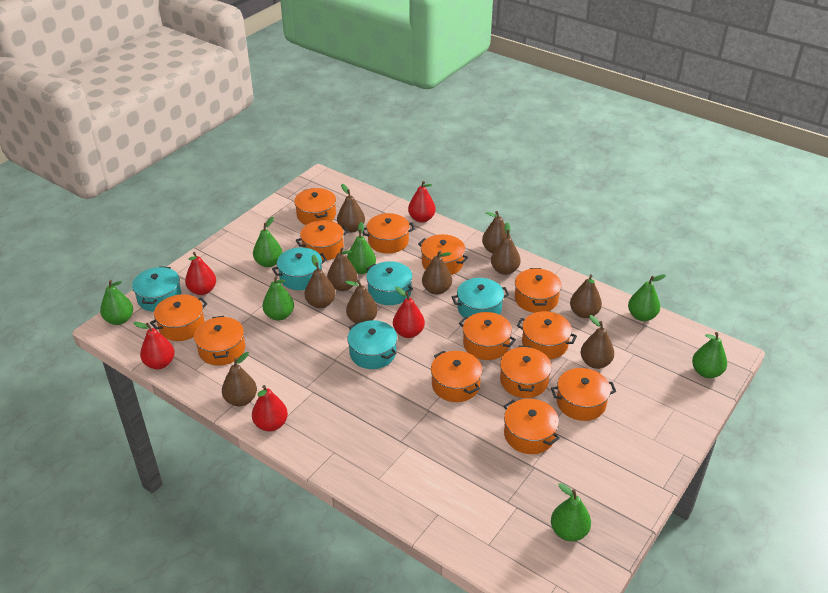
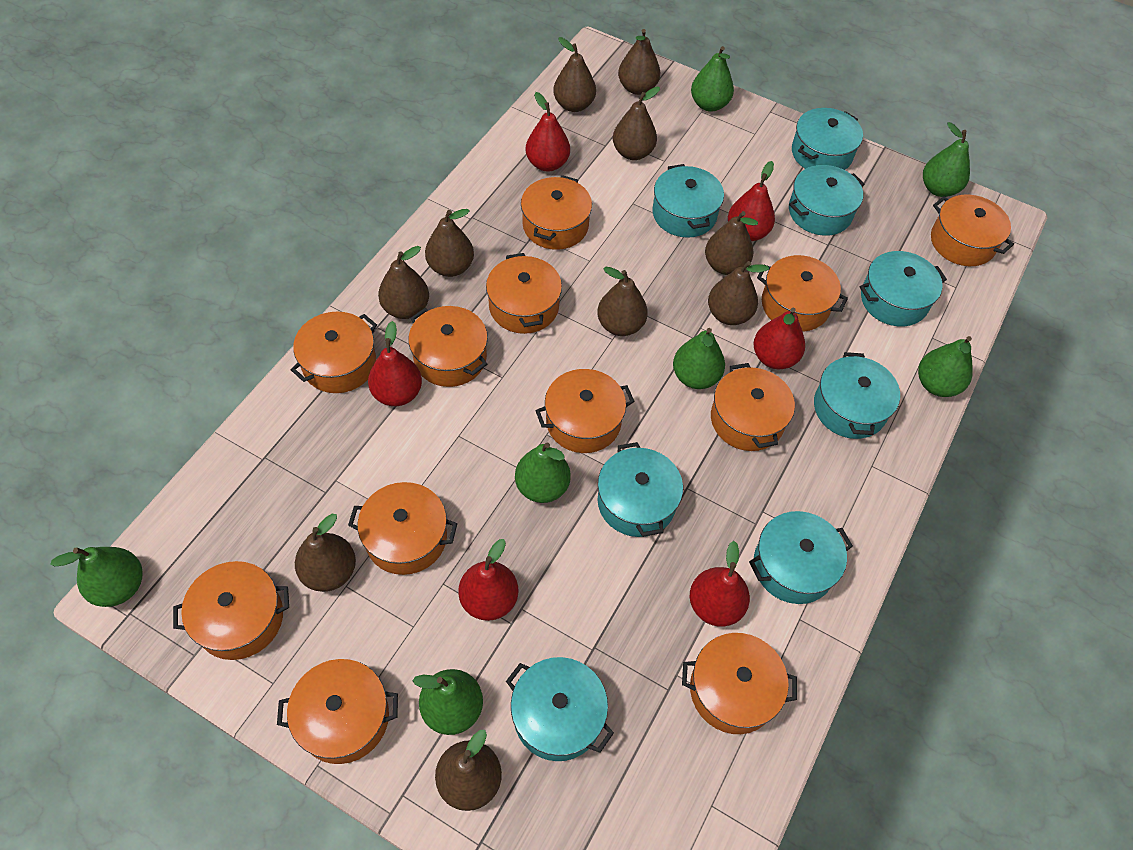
orange pot: [150,294,207,341] [194,316,245,366] [294,188,336,225] [296,220,348,261] [363,213,415,254] [418,234,468,275] [431,351,482,402] [459,312,516,360] [500,346,552,398] [504,399,560,454] [515,268,562,313] [517,311,577,359] [551,368,616,421] = 13 -> [173,561,289,660] [277,659,398,764] [291,312,377,393] [348,482,457,575] [408,306,488,387] [486,253,562,334] [521,175,592,250] [535,369,635,453] [682,633,797,734] [711,363,795,451] [757,255,848,332] [931,195,1014,266] = 12
red pear: [133,322,175,369] [185,252,216,295] [252,385,288,431] [393,287,425,338] [408,181,436,223] = 5 -> [368,321,422,406] [458,539,518,621] [526,92,570,171] [690,541,750,626] [728,161,775,241] [753,308,805,369] = 6
turquoise pot: [132,266,182,312] [272,247,327,290] [347,320,397,369] [366,261,413,305] [452,278,509,318] = 5 -> [506,657,614,761] [598,442,683,537] [653,164,724,238] [749,511,853,604] [789,165,864,236] [792,108,863,170] [814,352,900,439] [860,251,947,327] = 8

